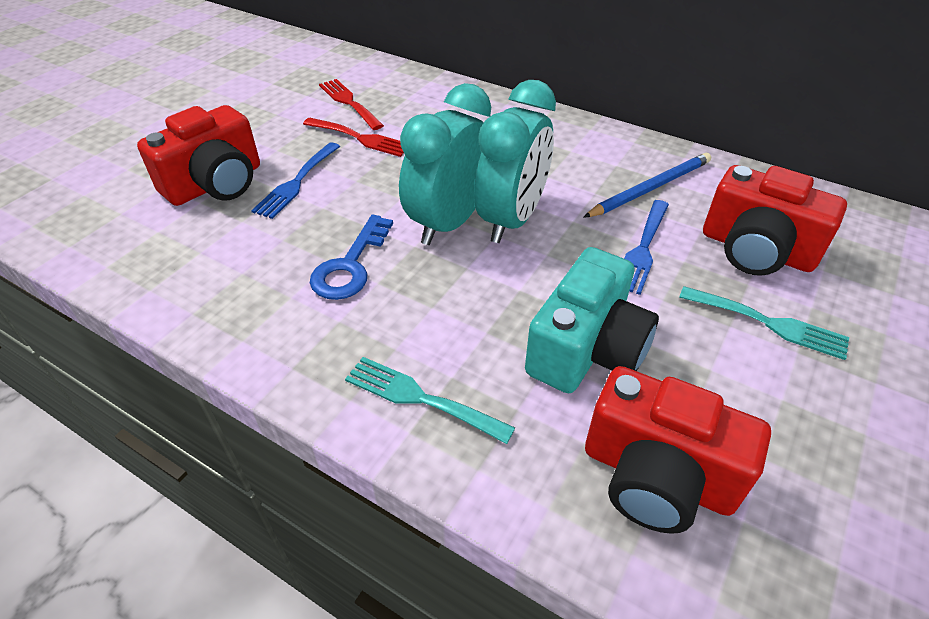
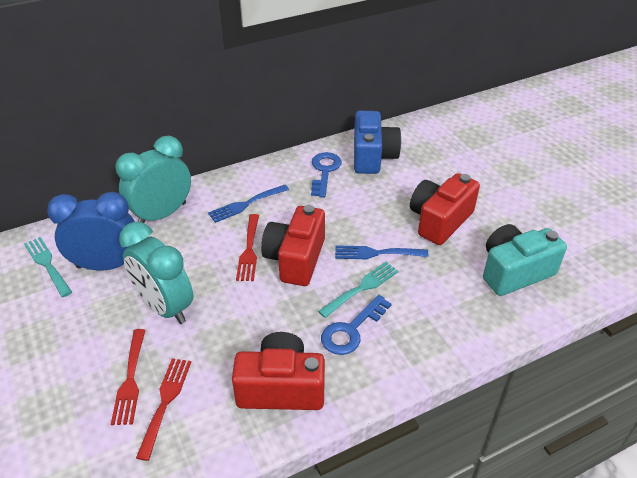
blue camera: none = 0 -> [354,111,401,174] = 1
blue clock: none = 0 -> [47,192,135,270] = 1
blue key: [310,215,393,300] = 1 -> [311,152,342,197] [321,295,391,355] = 2
blue pencil: [583,153,711,218] = 1 -> none = 0
red fork: [303,118,404,157] [319,79,384,130] = 2 -> [111,329,145,425] [136,358,191,461] [236,214,259,281] = 3

